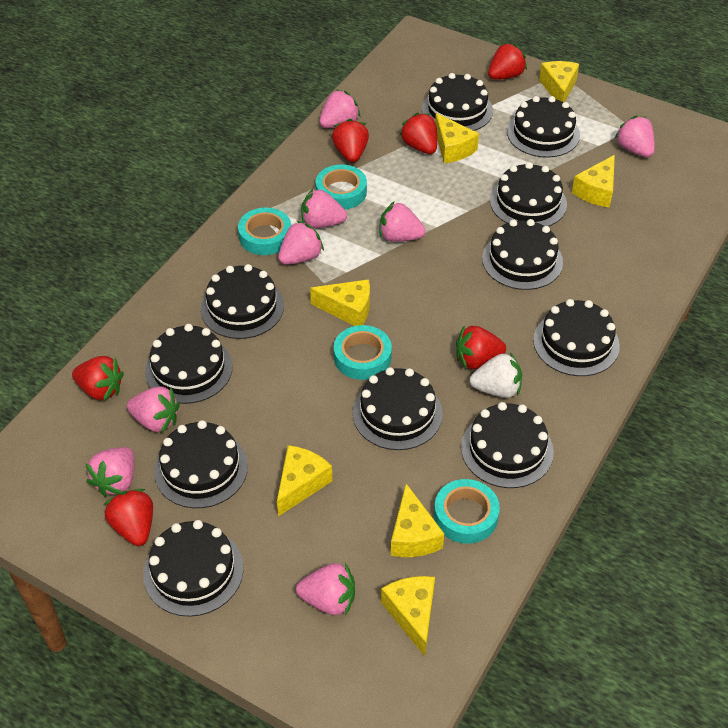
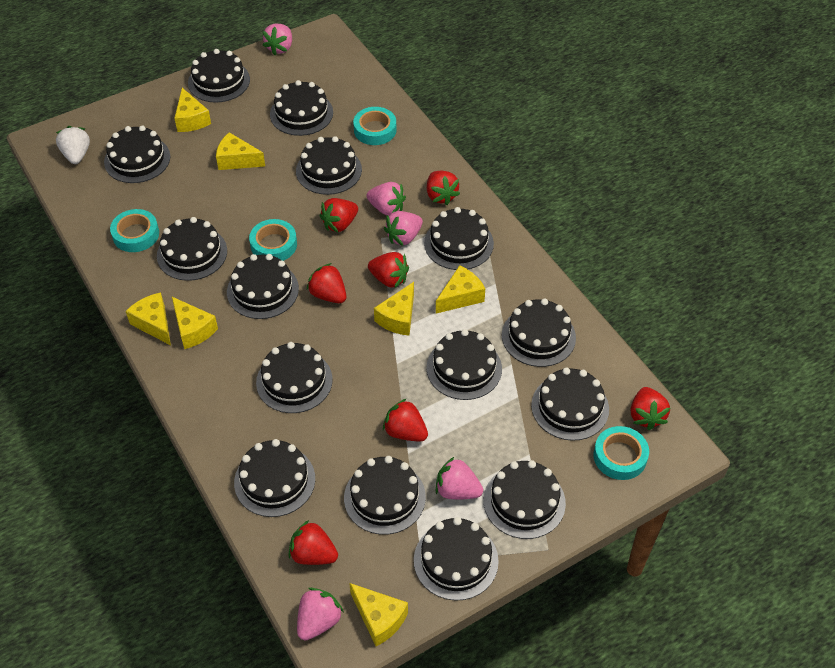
black cake: [143,520,244,617] [145,324,233,404] [154,420,248,508] [200,264,284,339] [353,367,443,450] [422,73,493,131] [461,402,554,488] [482,219,563,290] [490,162,567,227] [507,96,580,158] [533,299,620,376] = 11 -> [104,125,170,183] [157,217,227,281] [188,49,250,103] [227,254,299,319] [234,439,315,517] [256,342,333,413] [270,80,333,136] [296,136,362,195] [344,456,426,535] [414,517,499,601] [424,207,494,270] [427,329,502,400] [484,460,566,539] [502,298,576,367] [531,367,609,441] = 15
pink strawberry: [86,447,134,497] [127,387,180,432] [278,221,324,265] [296,563,355,616] [301,189,347,228] [319,89,360,128] [380,201,426,242] [615,116,655,157] = 8 -> [263,24,292,55] [297,588,344,641] [366,182,406,216] [384,211,423,246] [436,457,483,499] = 5
red strawberry: [72,356,124,401] [104,489,153,546] [332,119,369,163] [399,113,437,154] [456,326,506,369] [488,43,527,80] = 6 -> [289,520,338,565] [307,263,346,303] [319,198,358,232] [368,252,409,288] [383,398,428,442] [427,171,460,205] [630,387,670,430] = 7

